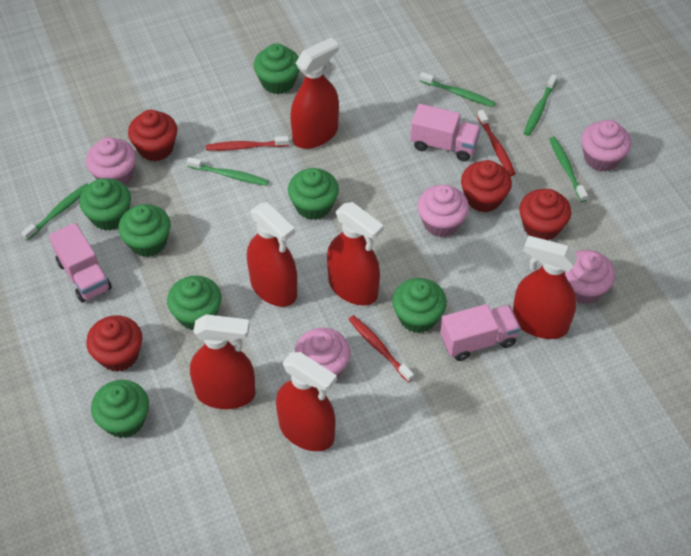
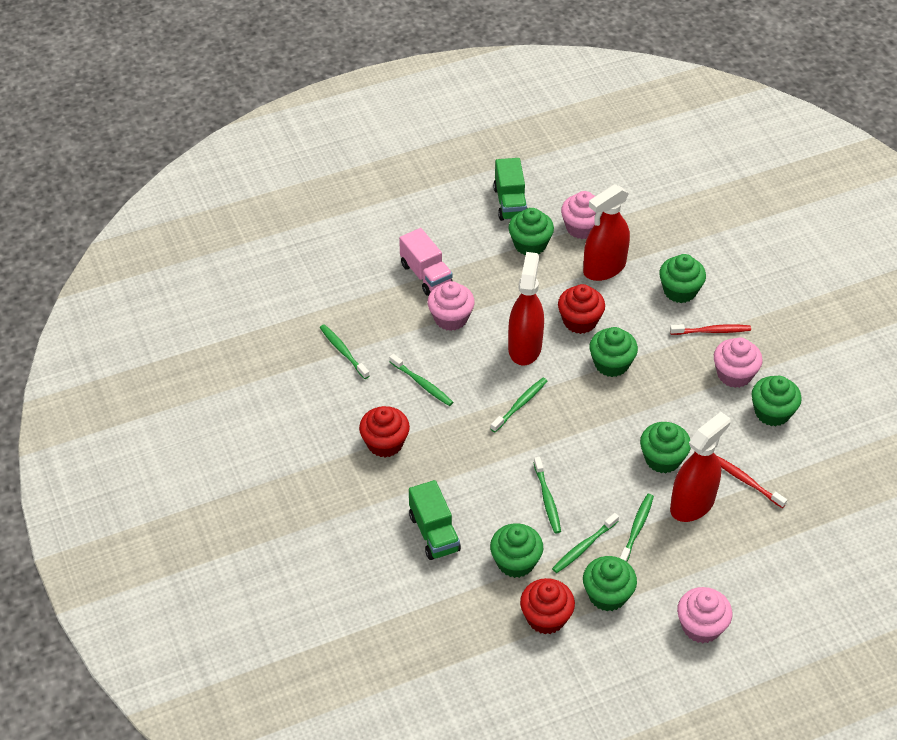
green toothbrush: [21,183,89,241] [187,157,269,186] [420,72,496,107] [524,74,557,136] [549,137,588,202] = 5 -> [320,324,369,379] [389,354,453,406] [490,378,547,432] [533,457,561,534] [552,513,619,573] [620,494,654,562] = 6
green truck: none = 0 -> [409,480,461,560] [493,158,527,221] = 2
pink cupcake: [86,137,136,185] [295,328,351,378] [417,185,469,237] [565,250,615,304] [581,120,631,172] = 5 -> [427,281,475,331] [561,191,603,239] [677,587,732,643] [714,338,763,388] = 4
pink truck: [49,223,112,302] [410,104,481,162] [440,304,521,361] = 3 -> [399,228,453,296] = 1
red cupcake: [86,315,142,372] [128,110,177,161] [461,160,512,212] [519,189,571,240] = 4 -> [359,406,410,458] [520,578,575,634] [558,284,605,334] = 3
red spray bottle: [190,314,256,409] [247,202,297,307] [276,352,337,451] [290,38,339,149] [327,202,384,306] [513,236,578,339] = 6 -> [508,252,544,365] [583,184,630,281] [670,412,731,522] = 3
red toothbrush: [206,136,289,151] [349,315,414,383] [477,110,516,176] = 3 -> [670,324,751,335] [716,455,787,508] = 2

